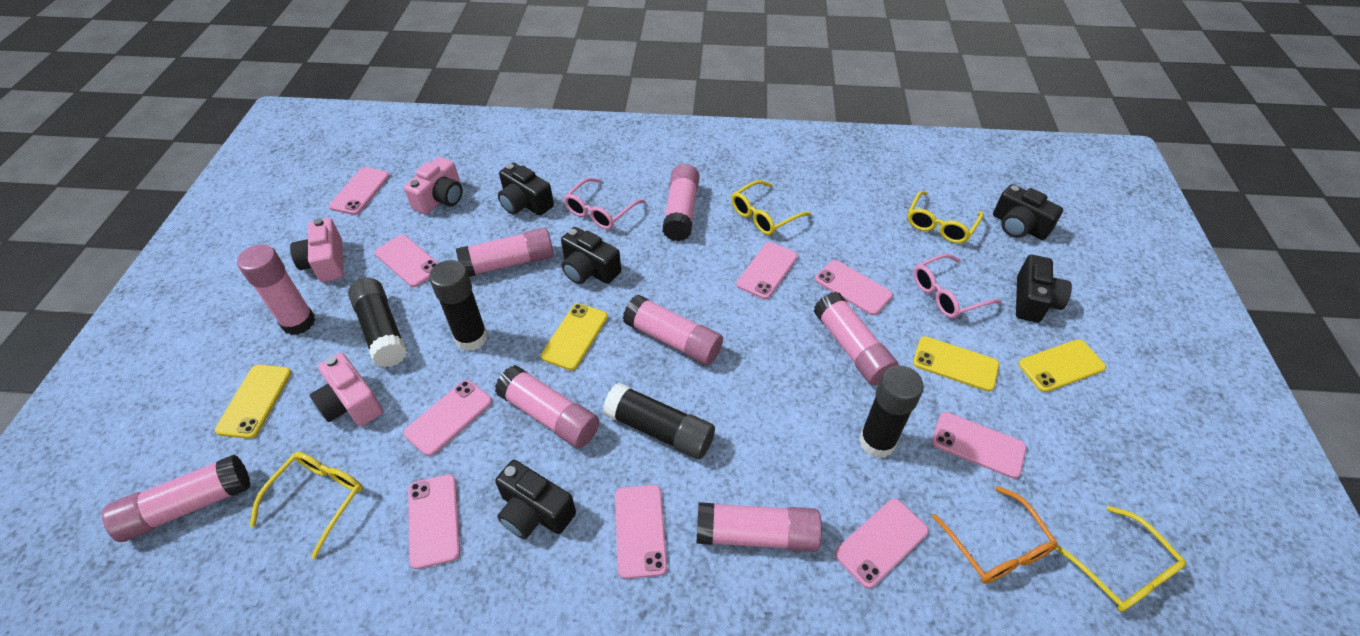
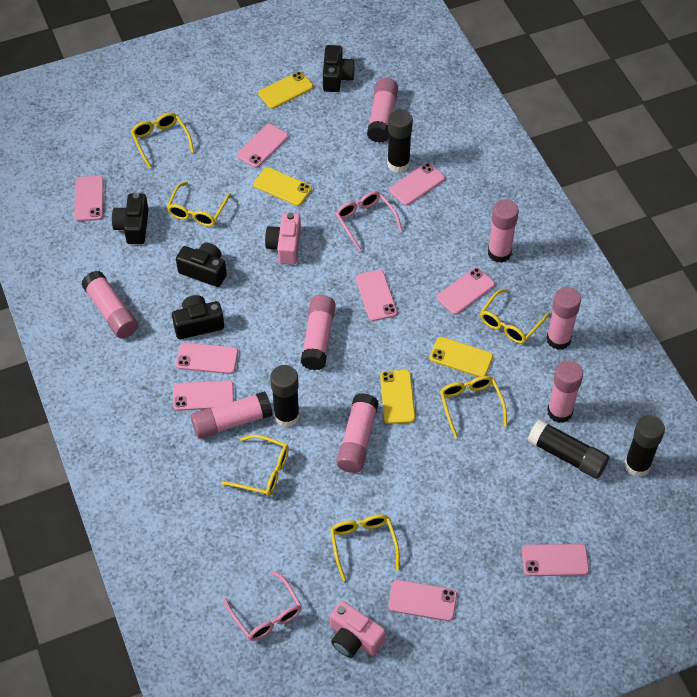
black camera: [495,460,576,539] [498,163,554,216] [561,227,621,284] [993,184,1063,240] [1016,255,1072,323] = 5 -> [112,193,149,244] [172,295,224,339] [176,243,227,287] [323,45,355,92] = 4
orange glasses: [932,486,1058,584] = 1 -> none = 0
pink camera: [290,218,343,282] [310,353,383,426] [404,157,462,214] = 3 -> [265,213,301,265] [330,601,386,658] = 2
yellow glasses: [250,452,363,559] [731,180,811,235] [908,191,984,243] [1055,506,1186,612] = 4 -> [131,113,194,169] [167,182,231,226] [221,435,289,496] [330,514,400,581] [440,376,507,438] [480,289,549,344] = 6

